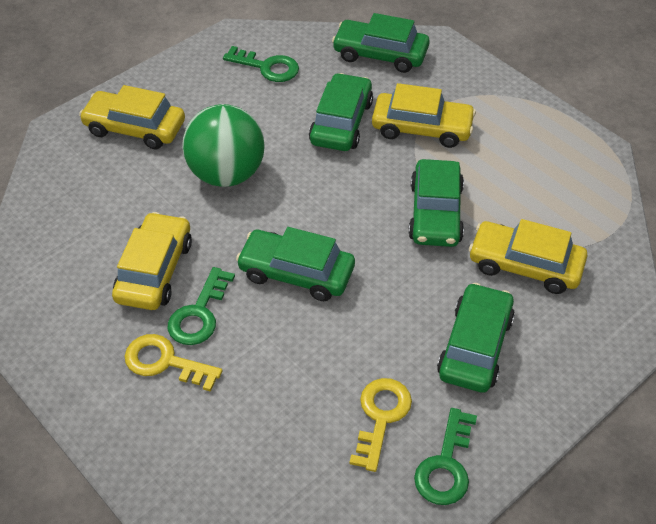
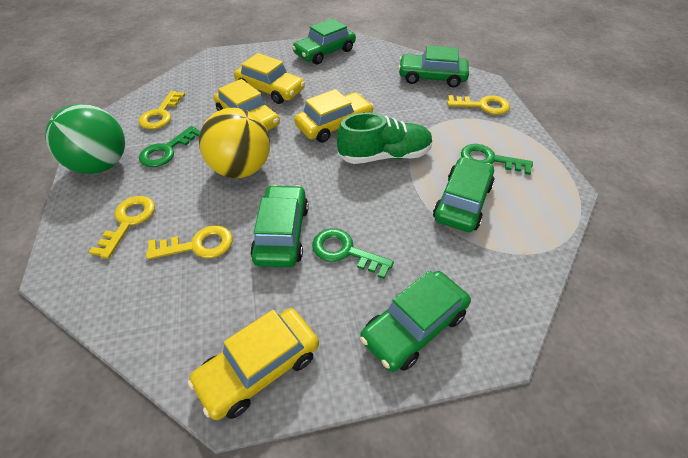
green shoe: none = 0 -> [337,112,433,164] = 1
yellow ball: none = 0 -> [199,108,270,178] = 1
yellow key: [125,334,223,392] [349,378,412,472] = 2 -> [89,196,155,259] [139,91,185,129] [146,225,233,259] [447,95,510,115] = 4

